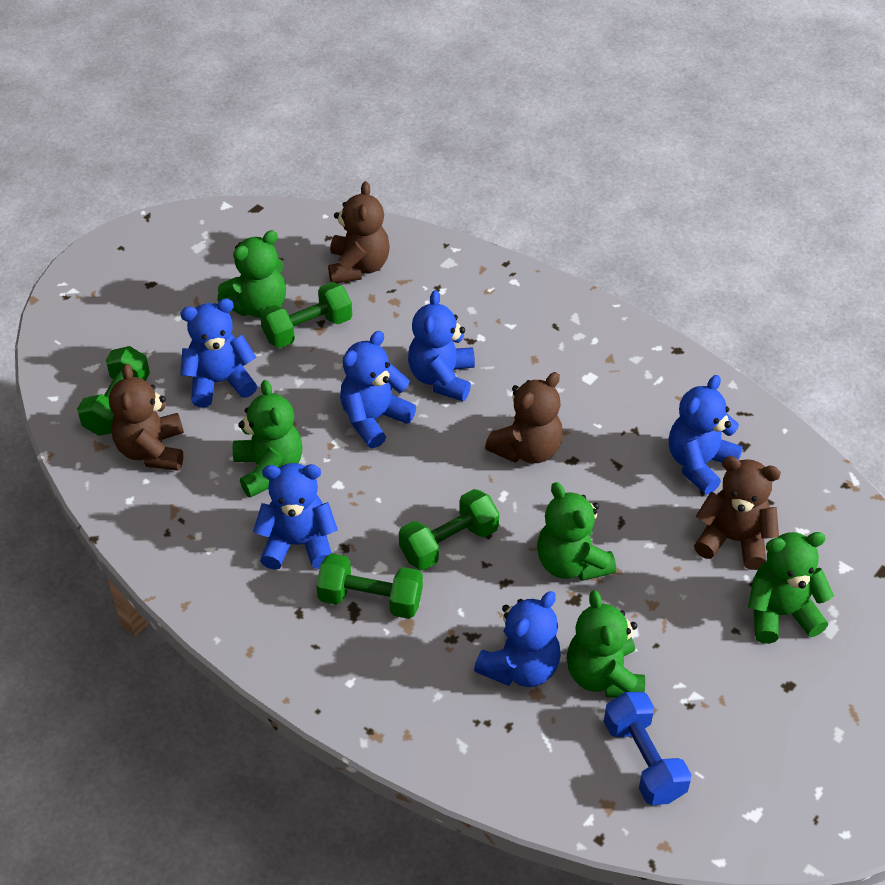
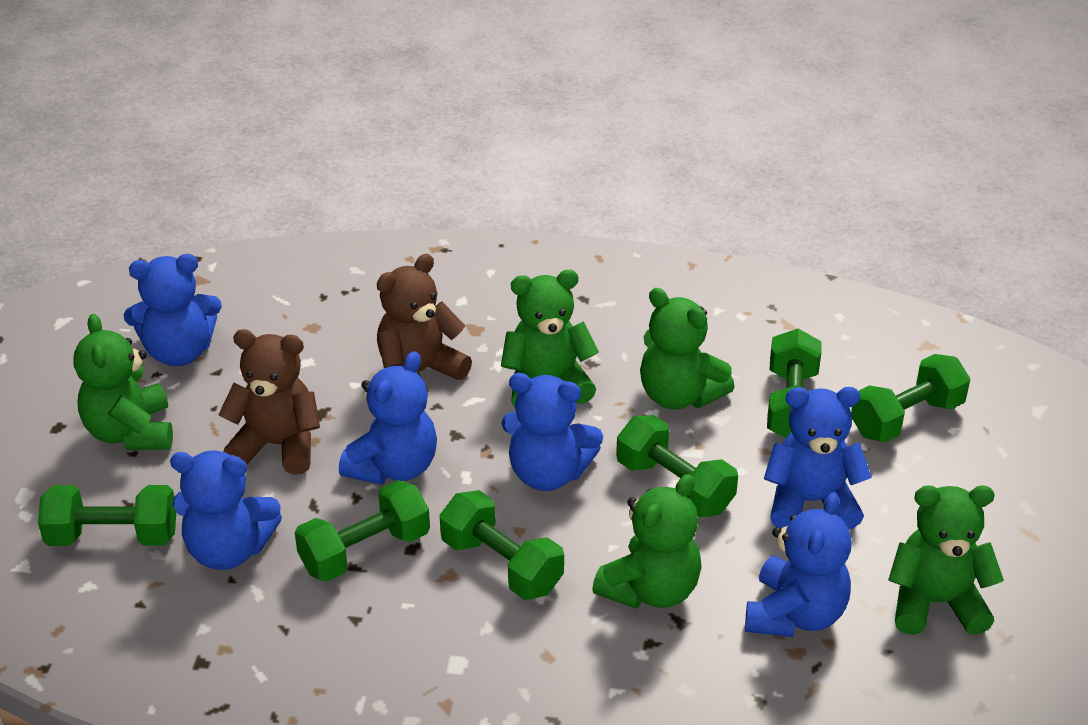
blue dumbbell: [604,692,692,805] = 1 -> none = 0
brown teddy bear: [109,364,184,471] [328,181,390,283] [485,372,563,463] [694,456,781,570] = 4 -> [218,329,320,475] [377,254,472,392] = 2
green dumbbell: [77,346,150,436] [260,282,352,348] [316,553,423,619] [399,489,499,570] = 4 -> [38,485,176,546] [295,480,430,582] [440,490,564,600] [616,415,738,517] [767,329,822,438] [851,354,970,442] = 6

